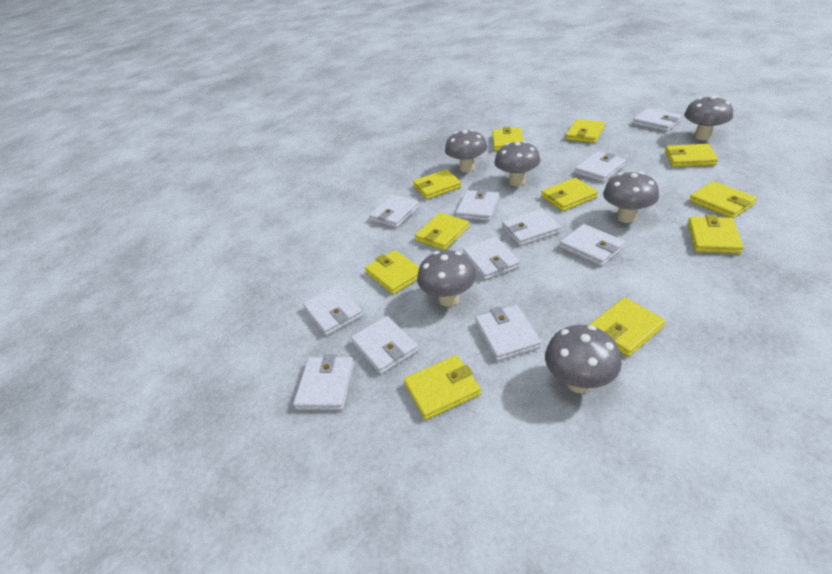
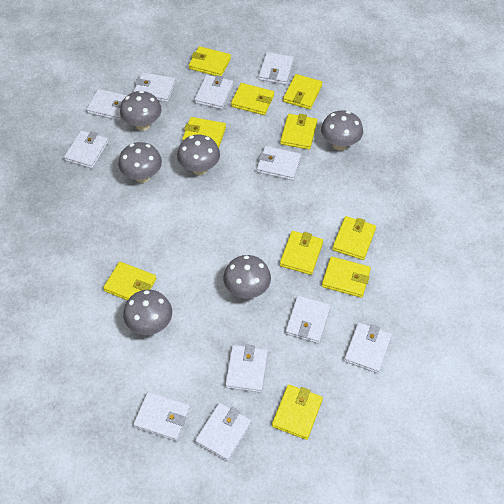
yellow wallet: [365,250,419,294] [404,355,481,420] [413,169,462,199] [415,213,469,250] [492,127,523,151] [541,178,598,211] [566,119,605,143] [589,298,666,357] [665,144,718,167] [688,215,744,254] [689,181,757,218] = 11 -> [103,262,156,300] [182,117,226,148] [189,46,231,76] [231,83,274,115] [272,385,323,440] [280,114,317,150] [280,231,323,275] [283,74,322,109] [322,257,371,298] [332,216,376,260] = 10

